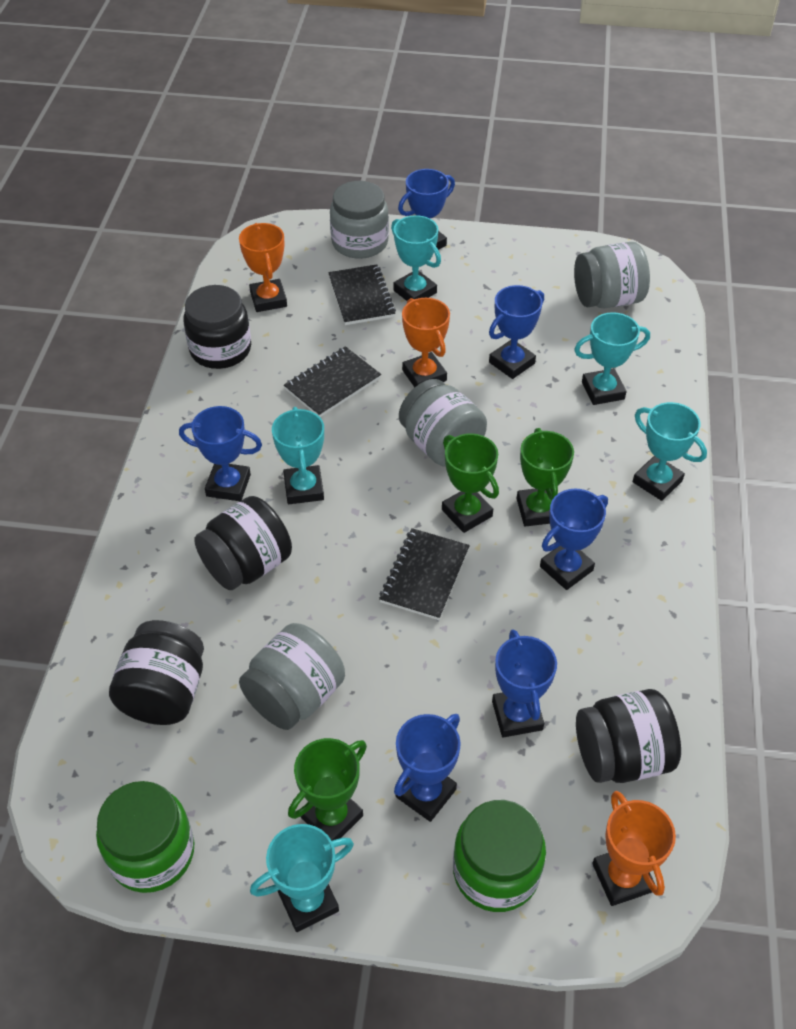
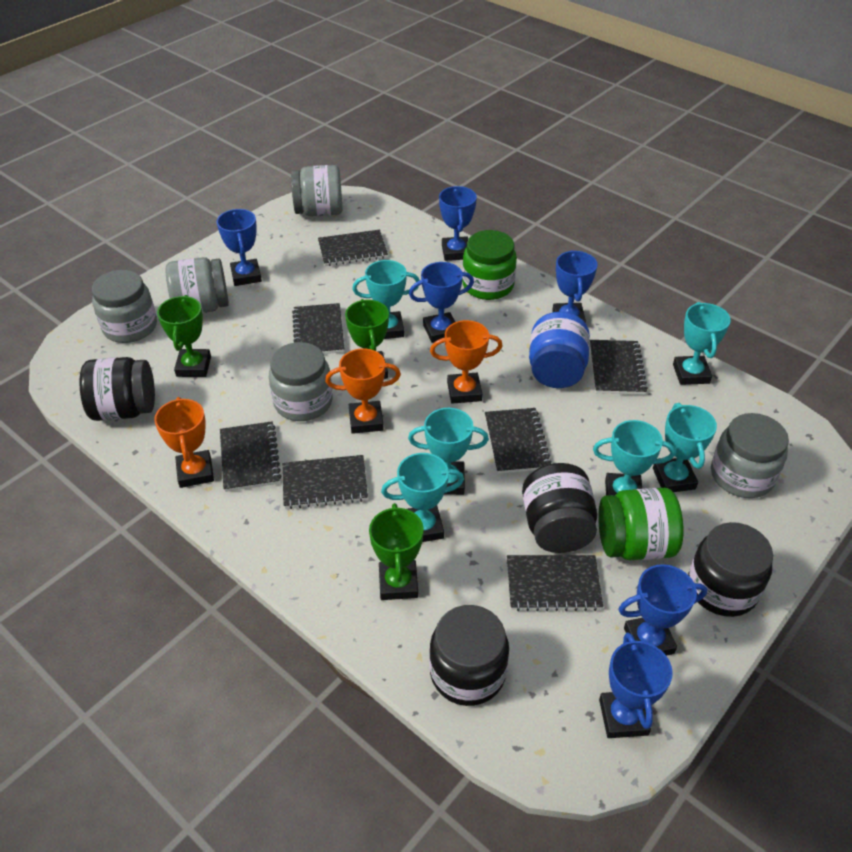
black notebook: [284,346,381,417] [328,264,396,325] [379,528,470,620] = 3 -> [220,421,281,492] [282,455,368,509] [292,303,345,354] [318,230,388,266] [485,408,552,474] [507,555,603,611] [590,340,648,395] = 7
blue jar: none = 0 -> [529,312,590,388] = 1
grey jar: [239,623,345,730] [330,181,389,259] [399,379,487,467] [574,242,650,308] = 4 -> [92,270,157,343] [166,257,229,313] [269,342,333,421] [291,165,343,216] [711,413,789,498] = 5
turquoise trophy: [250,824,354,932] [272,407,324,504] [391,215,441,301] [574,312,650,405] [633,402,707,501] = 5 -> [352,260,419,339] [381,453,464,542] [408,408,489,495] [593,420,676,496] [653,403,717,492] [673,302,731,385] = 6

